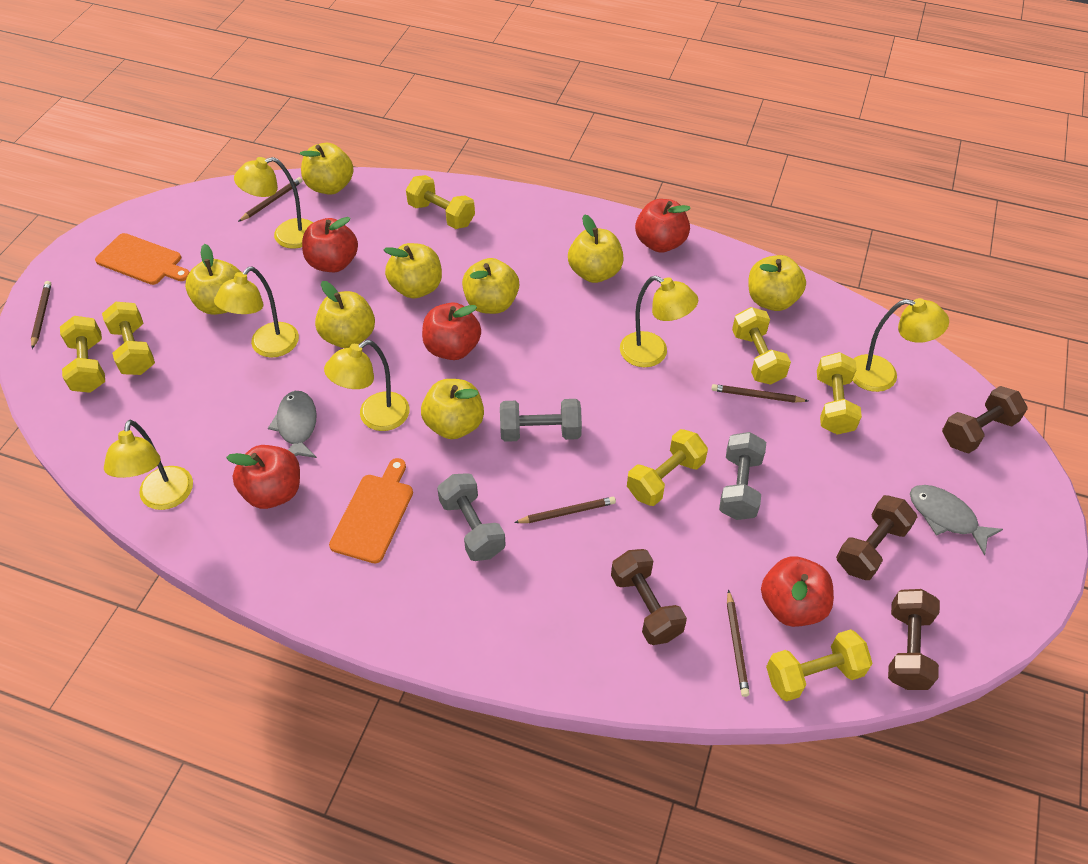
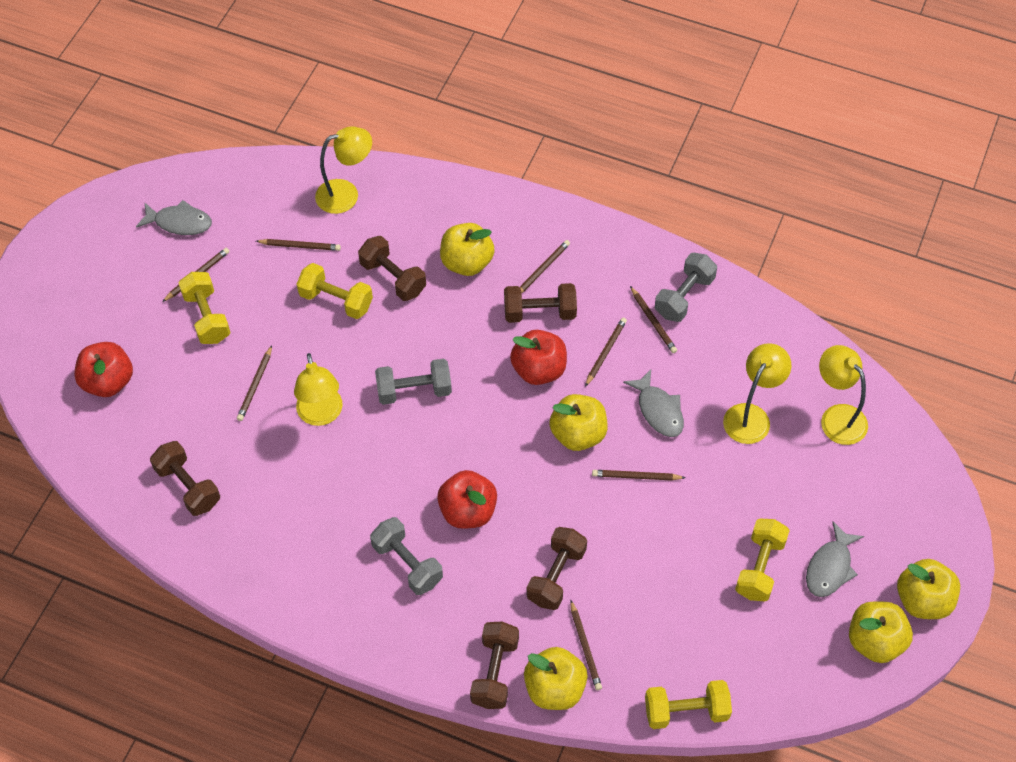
brown dumbbell: [611,549,687,645] [836,495,917,580] [888,589,940,690] [942,386,1028,454] = 4 -> [150,441,220,516] [358,236,426,301] [470,622,519,709] [504,283,577,323] [526,527,587,610] = 5
brown pencil: [31,281,51,349] [238,177,303,222] [514,497,616,523] [711,384,808,403] [727,590,750,697] = 5 -> [162,248,230,302] [237,345,272,421] [256,239,341,251] [520,240,570,293] [570,600,602,690] [585,317,627,387] [592,470,685,481] [630,286,677,353] = 8
grey fish: [268,391,317,458] [910,485,1003,555] = 2 -> [136,200,212,235] [623,370,684,437] [806,522,864,597] = 3
orange cutting board: [95,233,190,285] [329,458,413,564] = 2 -> none = 0
red apple: [226,445,300,509] [302,217,358,272] [422,302,481,360] [635,199,691,253] [761,556,834,627] = 5 -> [74,342,133,397] [437,470,497,529] [510,330,567,385] = 3
yellow apple: [185,244,241,315] [300,143,354,195] [315,281,375,348] [384,243,442,299] [421,379,484,439] [462,258,519,314] [568,214,624,283] [748,255,806,311] = 8 -> [440,223,495,276] [524,647,588,710] [549,394,608,451] [849,601,913,663] [897,559,960,619] = 5
yellow dumbbell: [60,316,105,393] [102,302,155,375] [406,175,475,229] [627,429,708,506] [732,307,791,385] [766,629,872,702] [817,352,862,435] = 7 -> [179,272,230,344] [297,263,373,319] [645,680,732,729] [735,519,790,602] = 4
yellow lamp: [104,420,193,510] [214,267,299,357] [234,157,313,249] [324,340,410,431] [620,276,698,367] [852,298,949,392] = 6 -> [294,353,343,426] [315,126,372,214] [723,343,792,444] [819,345,868,445] = 4

